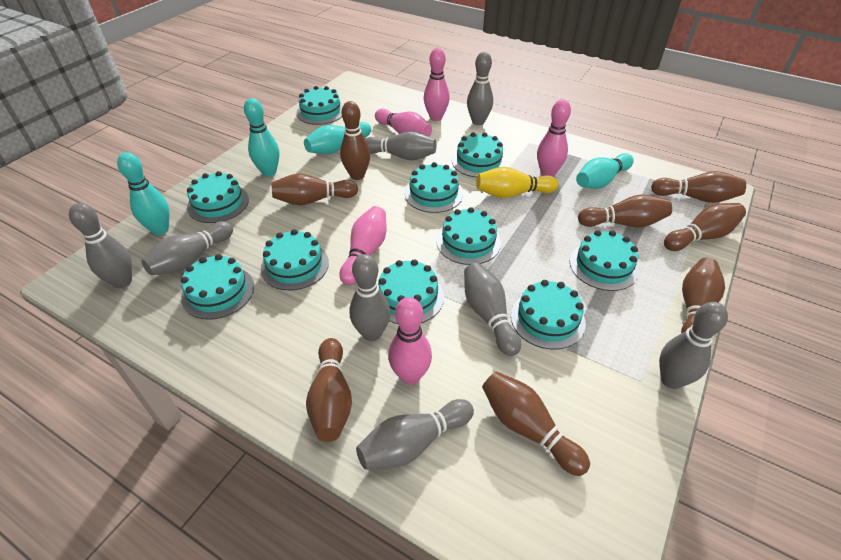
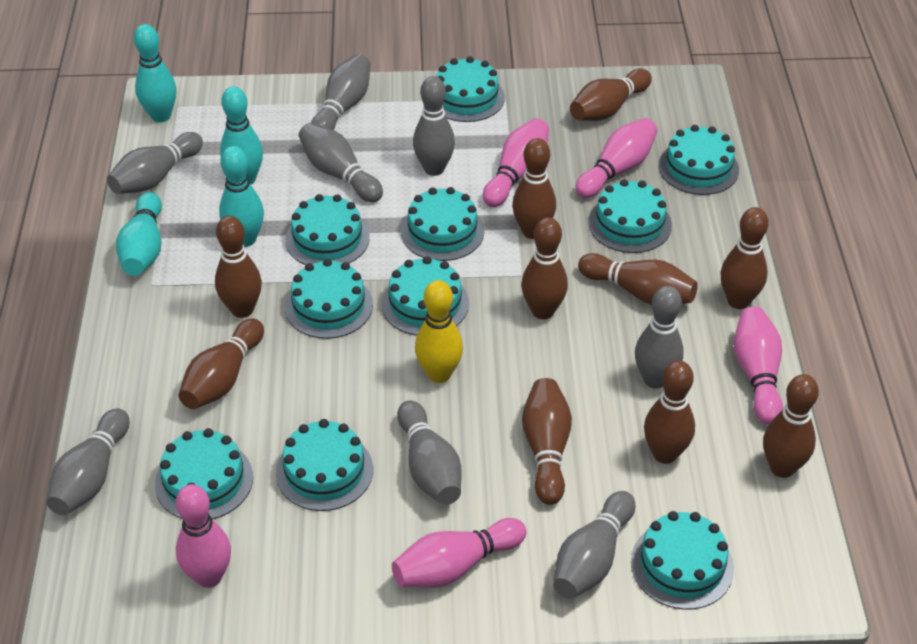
brown bowling pin: [272,174,358,205] [306,338,352,442] [340,101,370,180] [482,372,590,476] [578,194,672,227] [651,171,746,203] [664,203,746,251] [681,258,725,333] = 8 -> [178,319,264,409] [215,216,262,318] [512,138,556,239] [521,217,568,319] [522,378,572,505] [570,69,652,121] [578,253,698,305] [644,360,695,464] [720,207,769,309] [763,374,819,478] = 10

